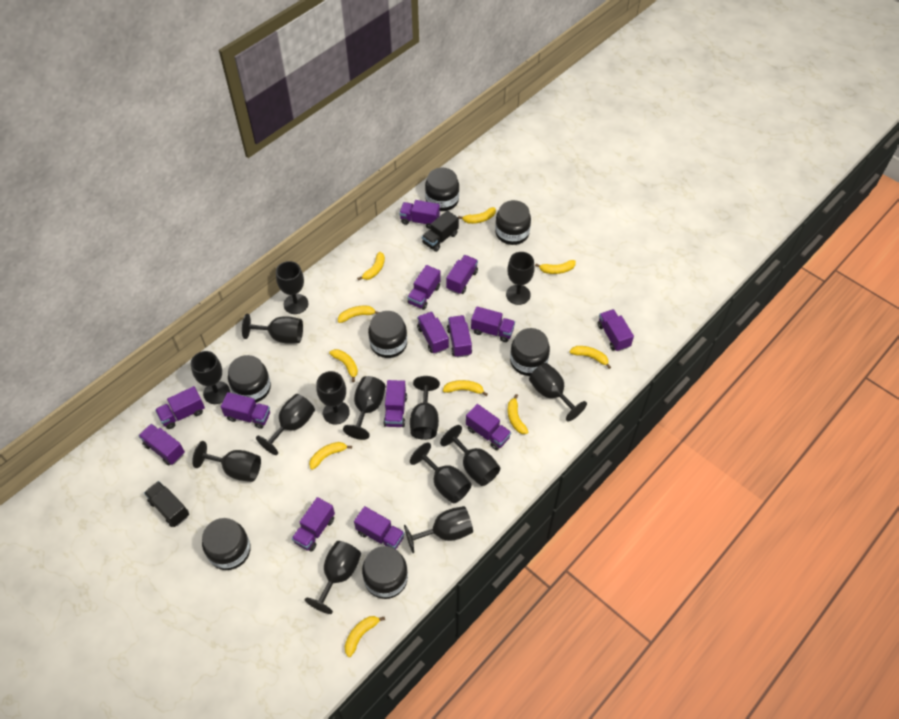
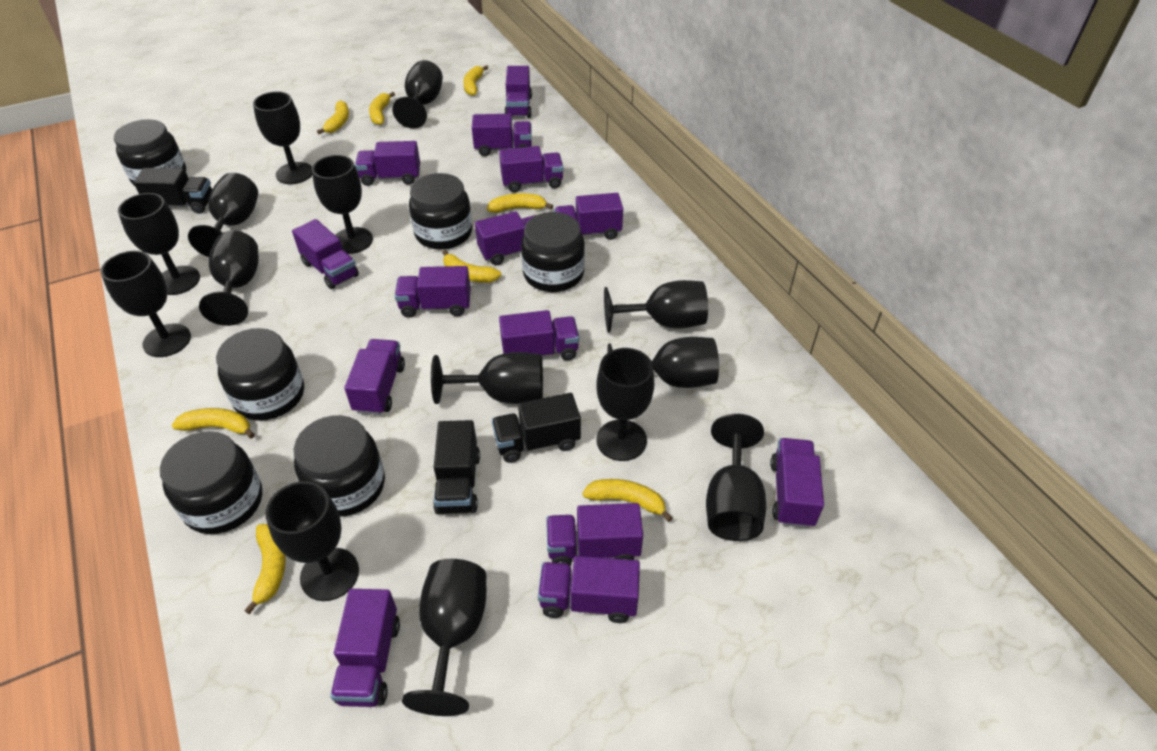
black jar: [202,518,251,570] [228,355,271,403] [362,546,408,599] [368,311,407,358] [425,168,459,211] [495,200,531,245] [510,328,550,376] = 7 -> [114,119,186,186] [160,431,262,534] [216,328,304,421] [294,415,385,517] [409,173,472,250] [521,212,585,292] = 6
black truck: [144,481,189,527] [422,210,459,252] = 2 -> [134,168,212,214] [433,420,480,514] [492,393,581,463] = 3
yellow banana: [309,442,352,470] [329,349,358,382] [338,306,379,323] [345,616,385,657] [357,252,385,280] [443,380,488,396] [458,207,496,224] [508,394,528,434] [535,260,576,274] [570,346,611,369] = 10 -> [172,408,255,439] [244,524,286,614] [317,100,349,134] [369,92,395,125] [442,250,501,283] [463,65,488,96] [487,193,553,213] [583,479,672,522] = 8

